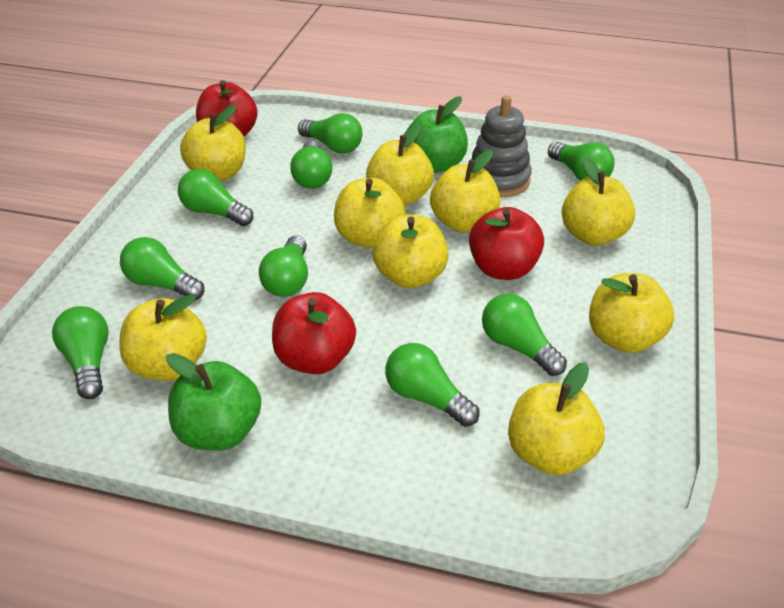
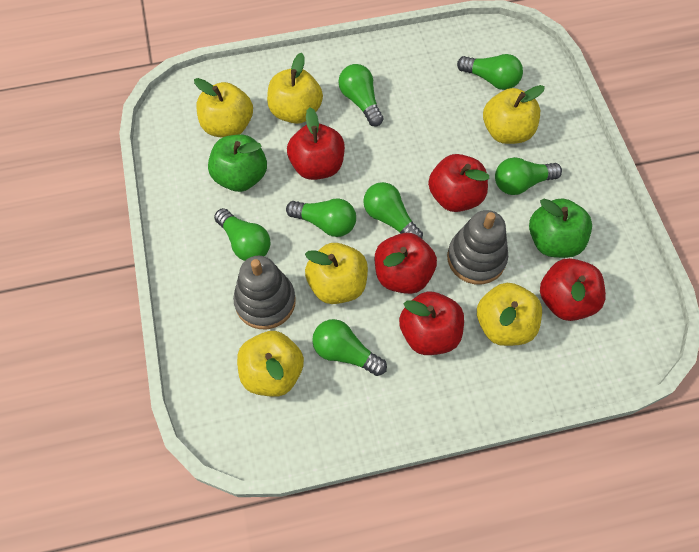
green light bulb: [52,306,109,399] [120,237,204,301] [178,169,254,226] [259,235,308,297] [290,141,332,189] [298,113,362,154] [385,343,479,427] [482,294,567,376] [548,142,615,181] = 9 -> [214,208,270,261] [286,198,356,237] [312,319,387,376] [339,64,383,127] [363,182,423,239] [457,54,523,90] [495,157,562,195] = 7
grey stacking toy: [471,95,532,197] = 1 -> [233,256,296,329] [447,210,508,284] = 2
red apple: [196,80,258,136] [272,292,356,374] [469,207,544,280] = 3 -> [287,108,345,180] [375,233,437,294] [399,292,464,355] [428,154,489,212] [540,258,606,321] = 5
yellow apple: [119,294,207,381] [180,105,246,181] [334,178,405,248] [366,123,434,206] [373,215,449,288] [430,150,500,233] [508,362,605,476] [562,157,635,246] [589,273,674,353] = 9 -> [194,78,253,138] [237,331,304,397] [267,53,323,124] [305,243,368,304] [477,283,542,346] [483,85,545,144] = 6

